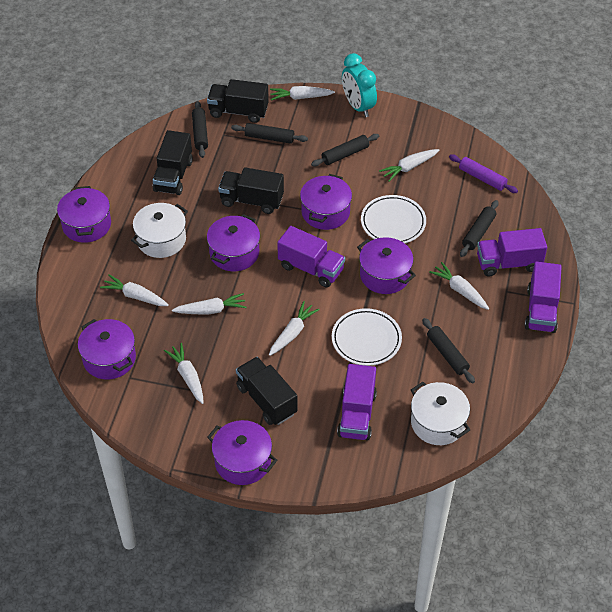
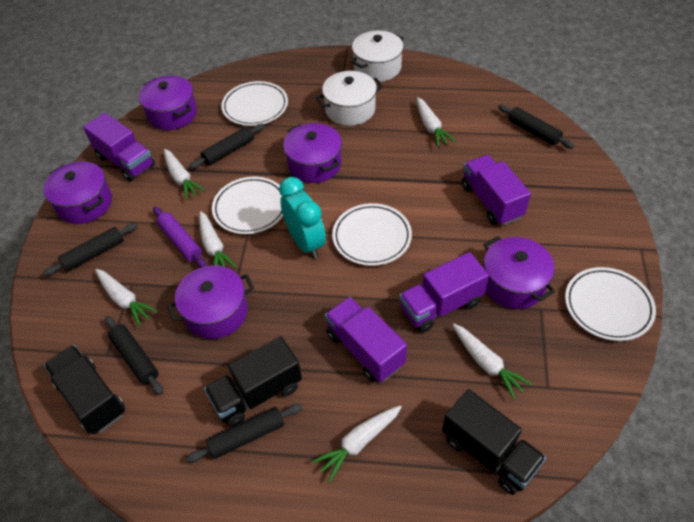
black truck: [153,130,193,195] [207,79,269,123] [218,167,284,214] [236,357,298,425] = 4 -> [44,345,125,434] [204,336,302,427] [442,389,546,495] = 3
purple pot: [57,186,111,243] [78,319,136,379] [207,214,260,271] [207,420,277,485] [300,174,352,230] [357,237,416,294] = 6 -> [43,162,112,224] [139,76,197,130] [167,266,254,339] [283,123,342,183] [483,236,555,309] = 5
white carrot: [100,274,169,306] [164,343,204,404] [172,293,247,314] [269,301,320,356] [270,86,335,101] [379,149,439,182] [429,262,489,310] = 7 -> [95,269,158,327] [164,149,205,200] [199,211,237,268] [312,405,402,482] [417,97,456,147] [453,324,532,400] = 6
white plate: [332,308,402,366] [361,195,426,243] = 2 -> [212,177,283,234] [221,81,288,126] [332,203,412,266] [565,267,656,341] = 4

